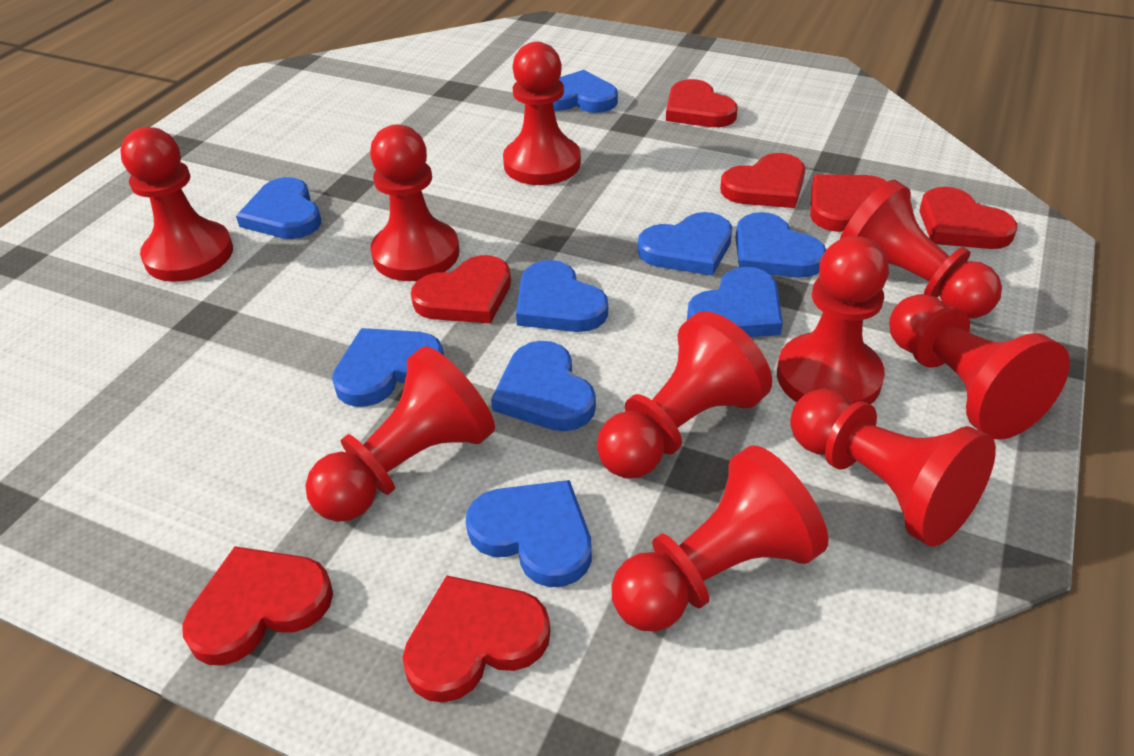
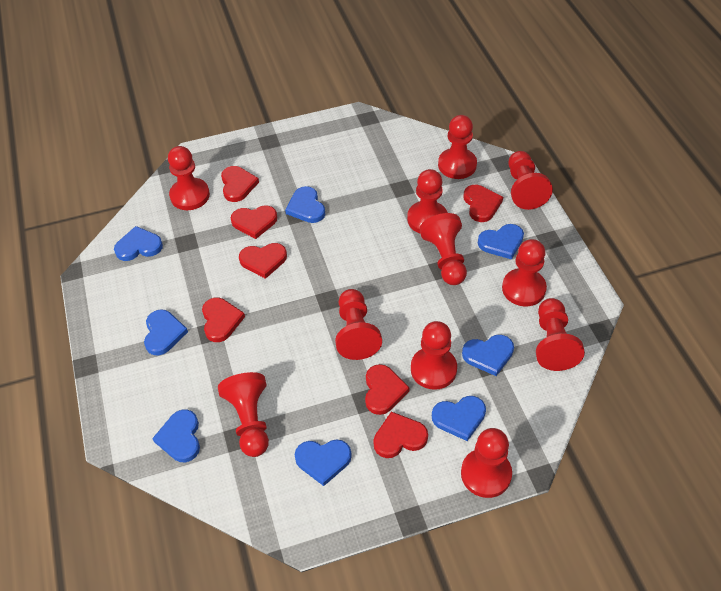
blue heart: [236,177,321,239] [332,328,444,407] [466,480,592,587] [491,341,596,431] [516,260,608,332] [553,70,618,113] [638,212,732,276] [687,267,783,337] [735,212,826,278] = 9 -> [114,226,163,261] [144,309,188,355] [152,410,200,462] [285,186,325,223] [295,439,352,486] [432,396,486,441] [462,335,514,376] [478,224,524,260] = 8
red pawn: [120,127,233,282] [305,346,495,522] [370,124,460,281] [503,42,581,185] [597,311,772,479] [611,445,829,632] [777,236,889,405] [790,388,996,546] [839,180,1002,319] [889,294,1070,440] = 10 -> [168,146,210,210] [218,372,269,457] [335,289,382,360] [407,169,448,233] [411,321,457,390] [419,213,467,285] [438,115,477,179] [461,428,512,498] [502,239,547,306] [508,151,553,210] [536,298,585,371] = 11

